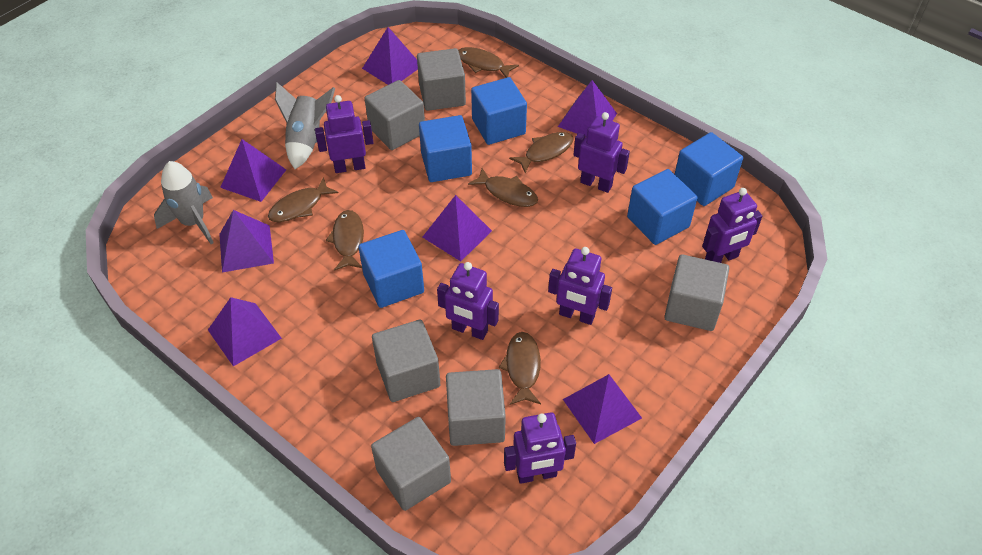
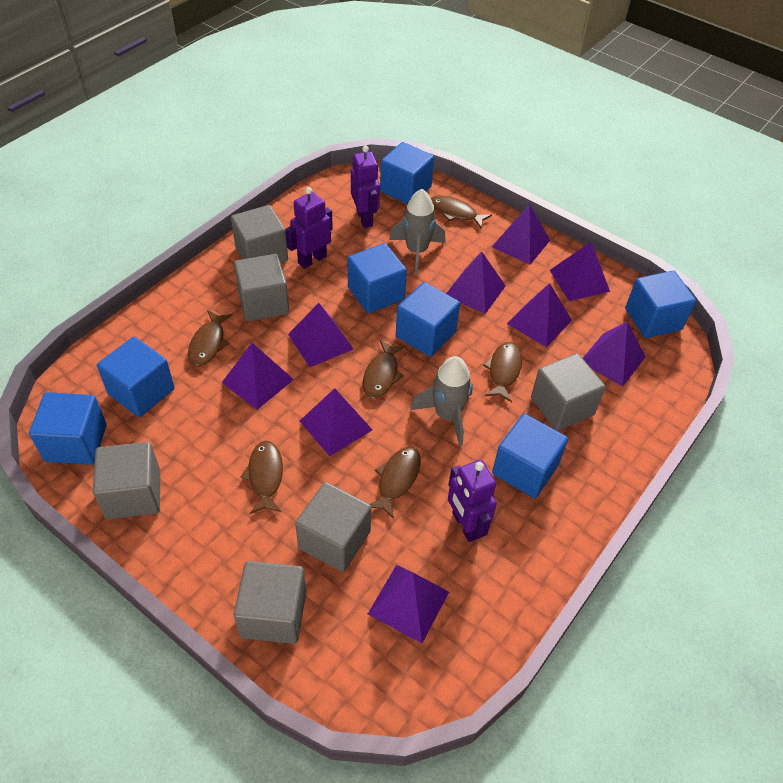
blue cube: [359,230,424,308] [419,115,472,182] [471,77,527,145] [627,169,697,245] [675,132,743,206] = 5 -> [29,392,107,465] [97,337,175,417] [348,243,407,314] [380,142,434,204] [396,282,460,357] [492,414,568,498] [625,271,696,338] = 7
purple pyramid: [208,297,282,366] [219,210,274,273] [220,139,286,202] [362,27,418,85] [423,195,492,261] [558,80,617,137] [563,374,642,444] = 7 -> [222,343,294,410] [288,303,353,367] [300,388,373,456] [368,565,449,643] [446,251,506,314] [492,204,550,265] [507,283,572,347] [549,242,610,301] [583,321,646,387] = 9
purple robot: [315,95,373,173] [437,262,499,340] [504,412,576,484] [548,247,612,325] [574,112,630,193] [702,188,762,263] = 6 -> [285,187,333,269] [351,146,380,228] [448,460,497,542] = 3

